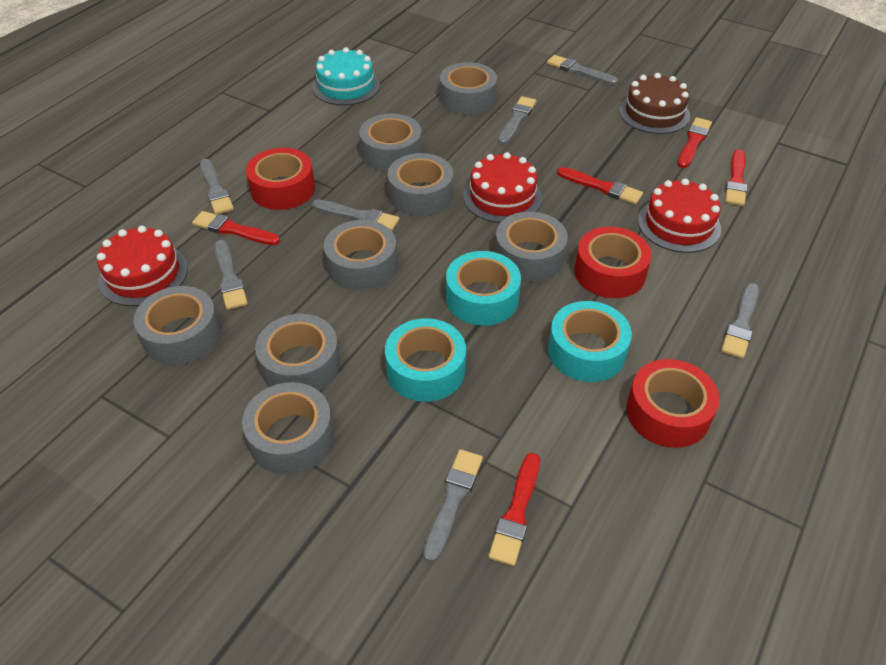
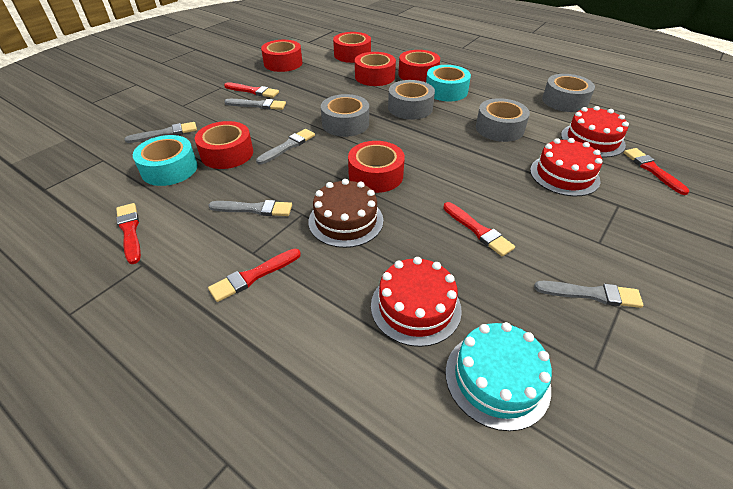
grey brush: [200,159,234,215] [214,240,248,310] [312,199,400,231] [423,449,483,563] [498,96,536,145] [547,55,618,85] [721,283,759,359] = 7 -> [124,122,197,143] [208,200,292,216] [224,99,286,110] [256,129,315,164] [534,281,643,308] = 5
grey tape: [134,286,221,365] [242,382,334,474] [255,314,340,391] [324,220,397,291] [359,114,422,172] [388,153,453,216] [440,62,497,115] [495,212,568,281] = 8 -> [321,94,369,137] [388,80,435,120] [476,98,530,142] [542,74,595,112] = 4
red tape: [246,148,315,210] [574,227,652,298] [626,359,719,448] = 3 -> [195,121,253,169] [261,40,302,72] [333,32,371,63] [348,141,405,193] [355,52,396,86] [398,50,440,82] = 6
turquoise tape: [385,318,466,402] [446,251,521,326] [548,301,632,382] = 3 -> [133,135,198,186] [426,65,471,101] = 2

